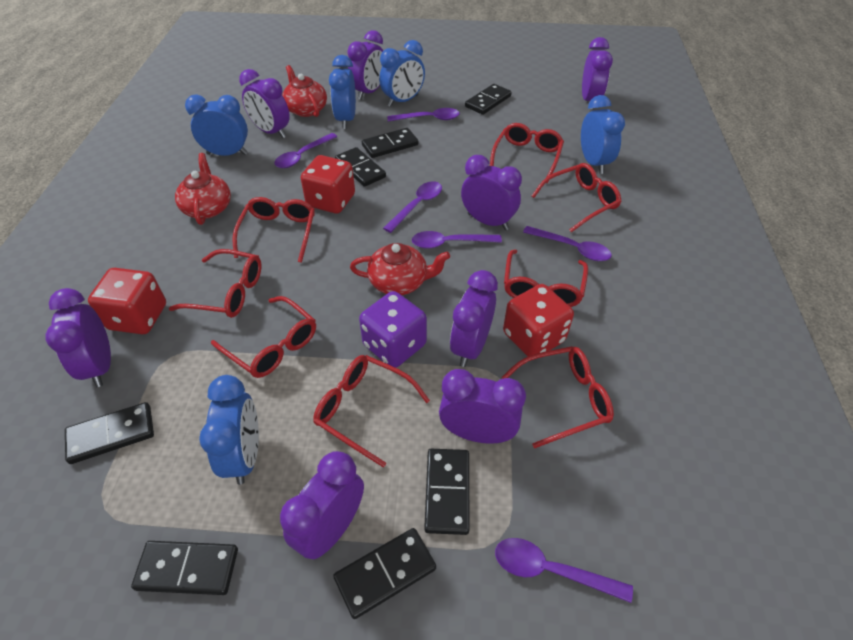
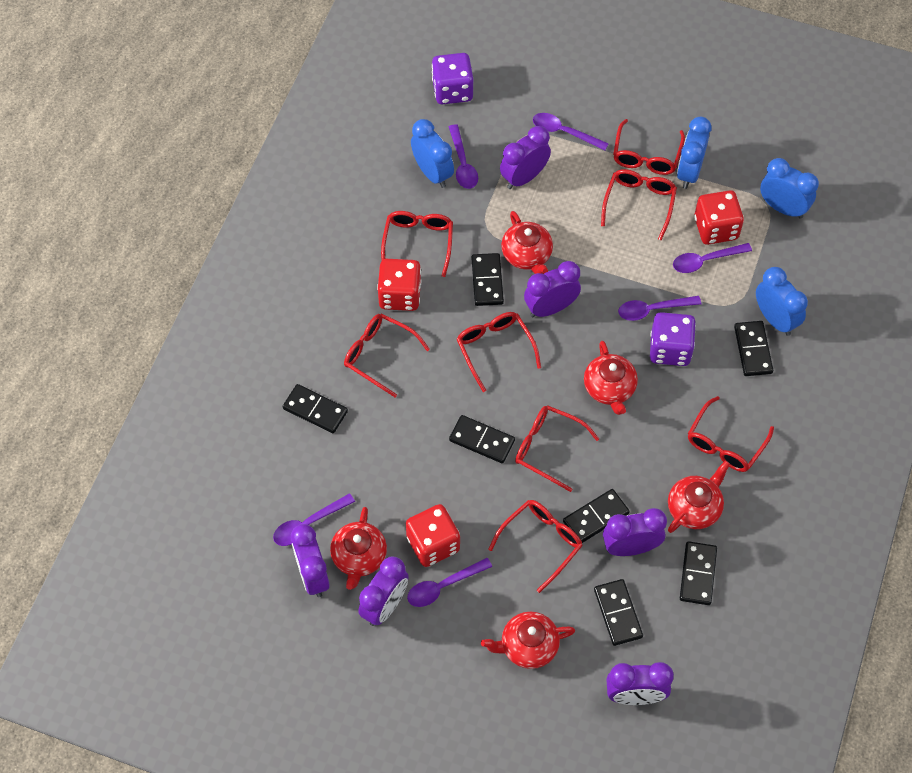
blue clock: [185,94,248,156] [199,375,259,485] [329,55,356,129] [379,40,425,107] [581,95,625,174] = 5 -> [411,119,454,188] [677,117,712,189] [756,267,808,336] [760,158,819,219] = 4
purple clock: [46,288,111,387] [239,69,290,138] [280,451,364,559] [347,30,383,100] [439,369,526,444] [450,270,498,367] [461,155,522,230] [582,37,613,109] = 8 -> [291,524,330,597] [358,556,409,626] [500,126,551,189] [524,261,581,317] [603,508,667,556] [606,662,674,705] = 6
purple dice: [359,291,427,368] = 1 -> [432,53,473,104] [650,312,696,366] = 2
red teapot: [175,153,231,225] [282,65,327,117] [350,243,450,295] = 3 -> [330,507,387,590] [481,612,575,669] [501,211,553,274] [584,341,638,415] [668,460,730,533] = 5

